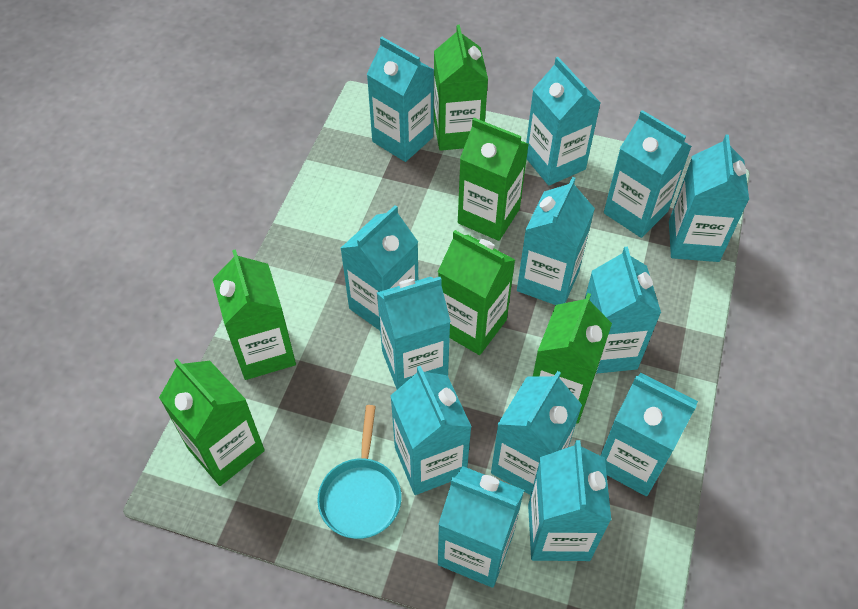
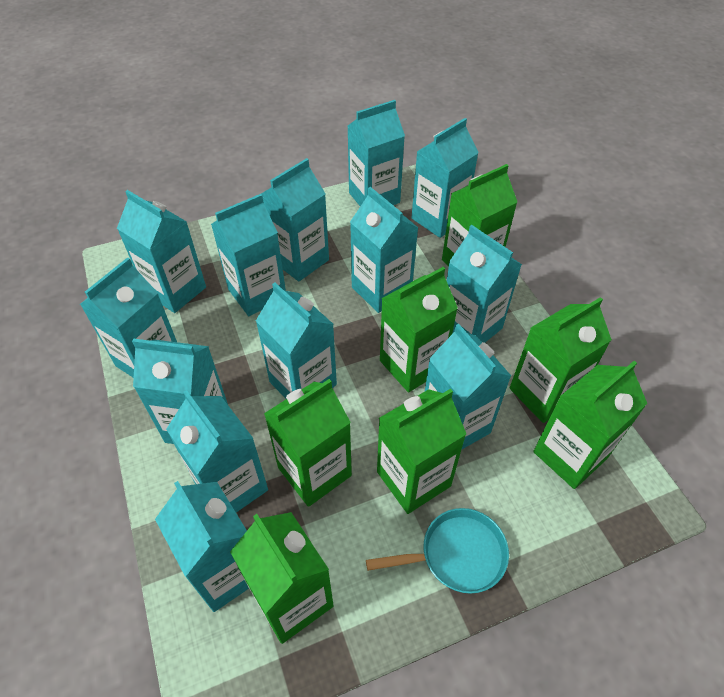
green carton: [159,359,265,486] [213,249,296,380] [434,25,488,151] [438,230,515,355] [458,118,529,241] [533,293,612,423] = 6 -> [230,512,334,644] [264,379,352,507] [377,389,466,514] [380,267,458,392] [442,164,517,266] [510,297,612,423] [533,361,647,489] = 7

